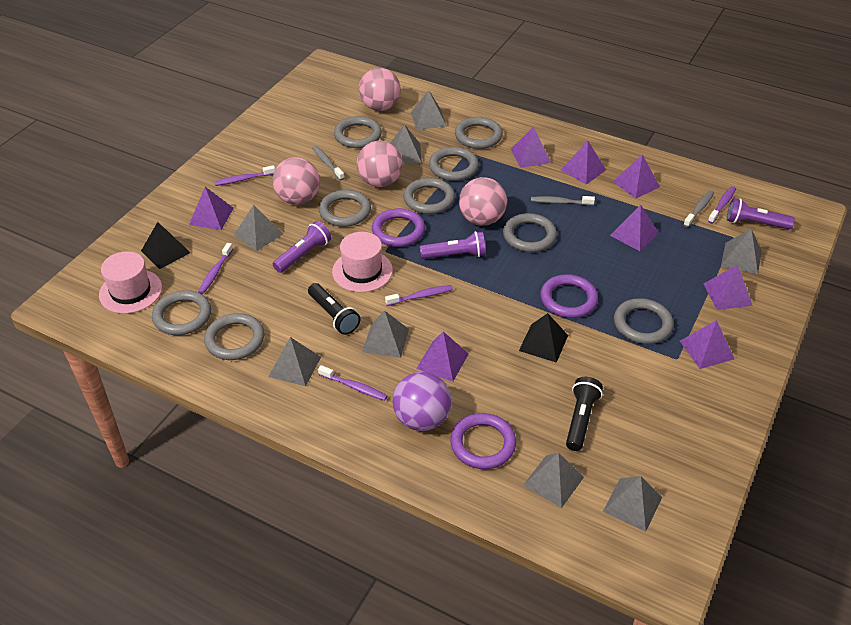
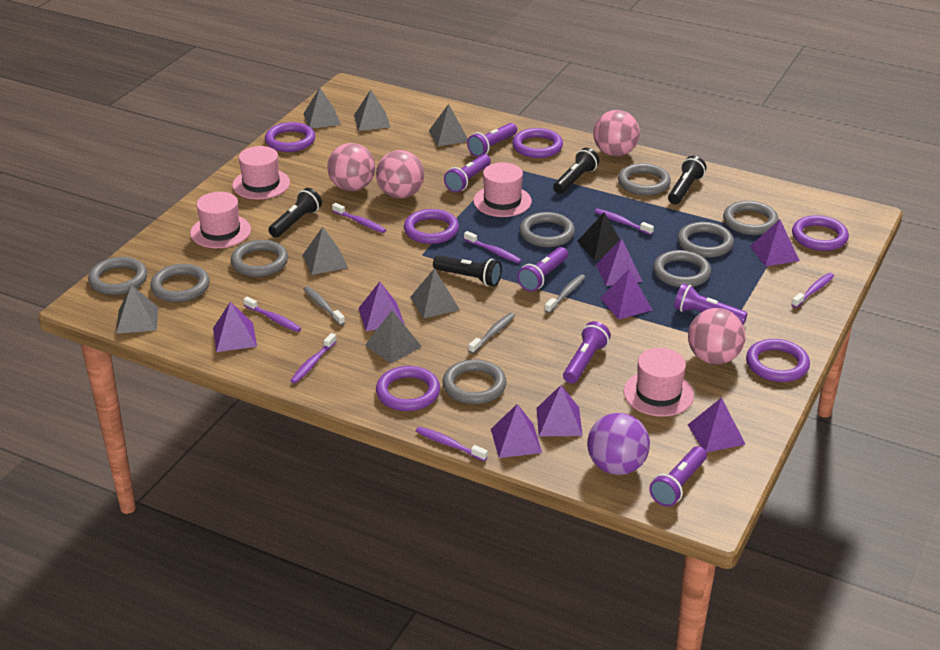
black flashlight: [308,283,360,335] [566,377,603,451] = 2 -> [269,188,322,237] [433,255,502,286] [553,148,599,194] [668,156,706,204] = 4
black pyramid: [141,222,191,269] [519,313,568,363] = 2 -> [577,212,620,260] = 1
grey pyramid: [234,205,283,251] [268,337,321,386] [362,311,409,358] [390,124,422,164] [411,90,447,130] [523,453,584,508] [603,476,662,532] [721,228,762,274] = 8 -> [116,285,158,334] [303,88,341,129] [303,227,348,275] [354,90,391,131] [365,310,422,364] [411,268,460,319] [429,104,468,146] = 7
pink hat: [99,251,162,314] [332,232,393,292] = 2 -> [190,192,251,248] [232,146,290,199] [473,162,532,217] [624,348,694,417] = 4
purple flashlight: [273,221,331,273] [420,231,486,259] [727,198,795,229] = 3 -> [444,154,491,192] [467,123,517,157] [517,247,568,292] [563,321,611,383] [649,446,707,507] [674,283,748,325] = 6
purple ring: [372,208,425,247] [450,413,516,469] [540,274,598,318] = 3 -> [265,122,315,152] [376,366,440,411] [404,209,459,244] [512,128,563,158] [746,339,810,382] [792,215,849,251] = 6
purple toothbrush: [198,243,233,294] [215,165,275,186] [318,365,387,401] [385,285,453,306] [708,186,736,224] = 5 -> [243,296,301,332] [290,333,337,383] [332,203,386,233] [416,427,488,461] [464,231,522,263] [594,209,654,235] [791,273,834,308] = 7

